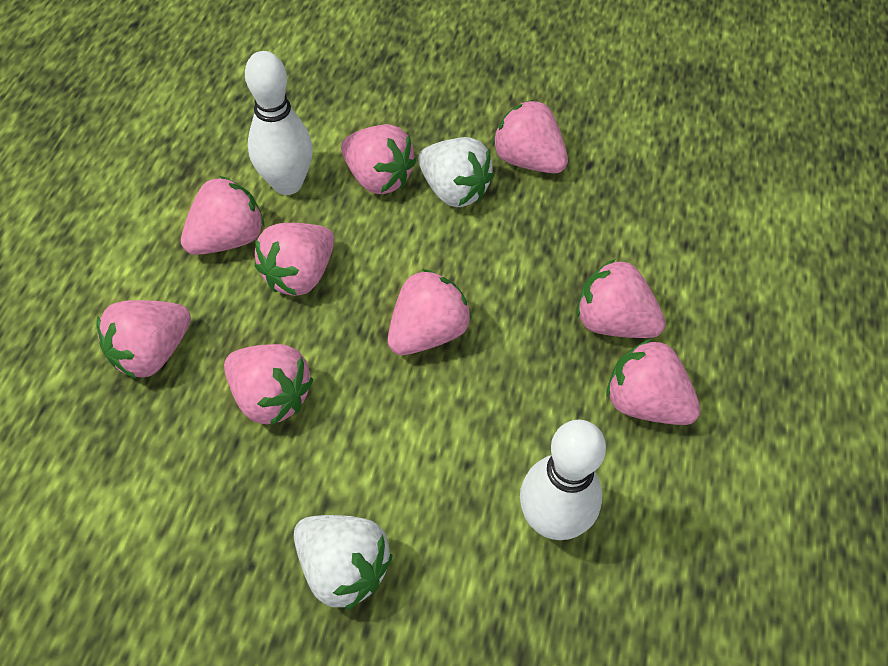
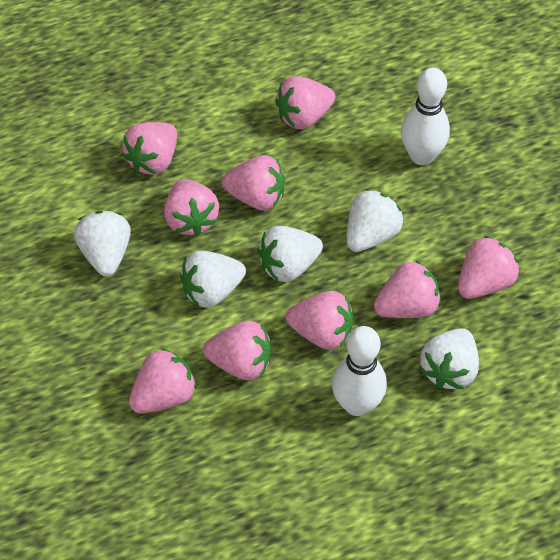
white strawberry: [294,515,393,611] [418,137,494,207] = 2 -> [74,211,131,276] [180,250,246,308] [258,226,323,282] [347,189,403,252] [420,328,479,389] = 5

